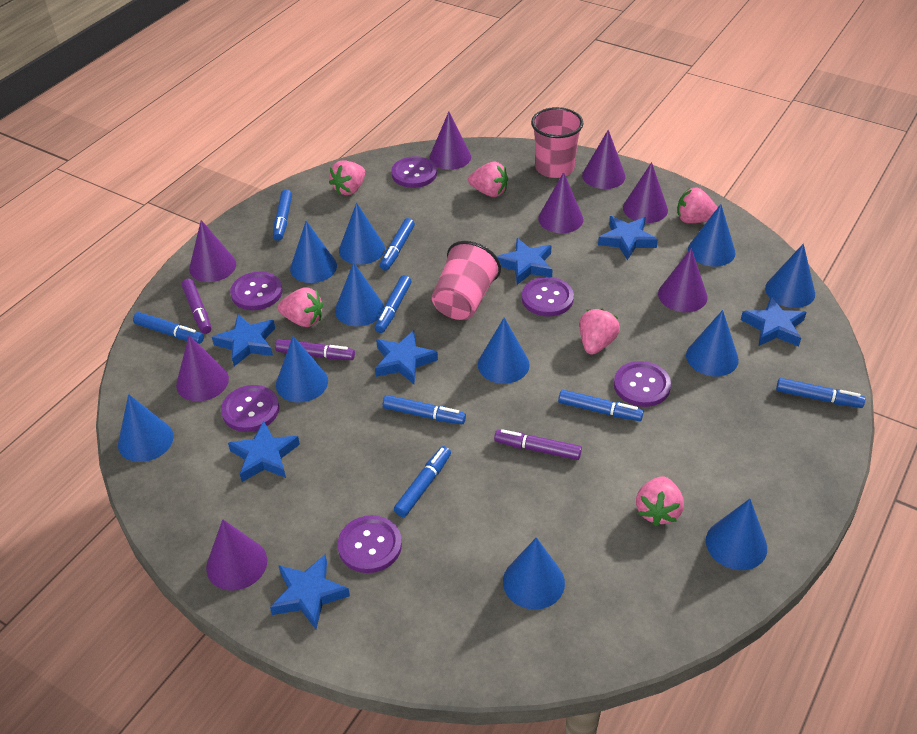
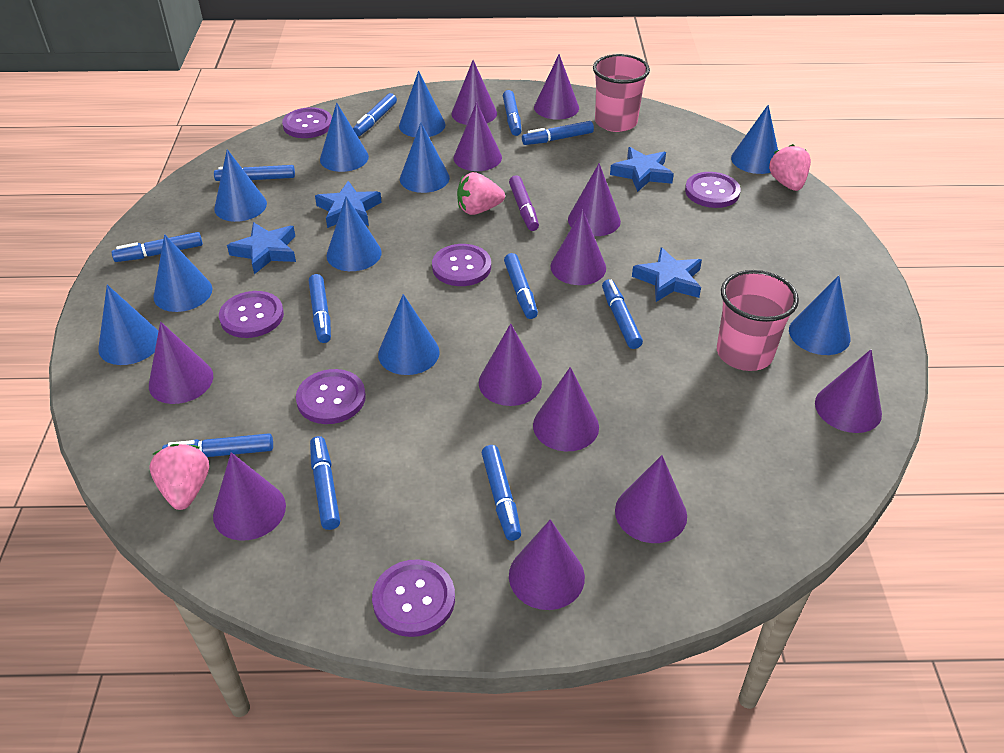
blue cone: [118,394,174,462] [276,336,328,403] [290,221,337,283] [335,262,384,326] [339,203,385,265] [478,317,530,384] [503,537,565,610] [686,310,739,376] [688,204,735,267] [706,499,767,570] [765,243,815,308] = 11 -> [98,285,158,365] [153,234,212,312] [214,149,267,222] [320,103,369,172] [326,196,382,271] [378,294,440,375] [399,71,445,137] [400,122,450,193] [731,105,778,174] [789,275,850,355] = 10
blue marker: [133,312,204,344] [273,190,292,241] [375,275,412,333] [380,218,415,270] [383,395,466,424] [394,446,451,517] [558,390,644,421] [776,378,865,408] = 8 -> [112,232,203,262] [162,433,273,457] [214,165,295,181] [309,274,331,343] [310,436,340,530] [353,93,397,136] [482,445,521,541] [503,90,521,136] [504,253,538,319] [522,121,594,145] [602,279,643,349] = 11
blue star: [212,314,275,366] [228,421,300,482] [270,554,350,629] [375,330,438,384] [497,238,553,285] [598,216,658,260] [741,297,807,347] = 7 -> [227,222,296,274] [315,181,382,228] [610,147,674,192] [632,247,702,302] = 4
pink strawberry: [278,287,323,327] [329,160,365,195] [468,162,508,197] [579,308,620,355] [636,476,684,526] [677,188,718,223] = 6 -> [150,444,209,510] [457,172,505,215] [769,144,811,191] = 3
purple cone: [176,335,229,402] [189,220,236,282] [206,519,267,591] [429,112,471,170] [538,172,584,233] [582,130,626,189] [623,162,668,223] [658,248,708,312] = 8 -> [149,322,213,404] [213,452,286,541] [451,60,497,125] [453,102,502,171] [479,323,542,406] [509,519,585,610] [533,367,599,451] [534,54,579,120] [550,209,606,285] [568,163,621,236] [615,455,687,543] [815,349,882,433] = 12
purple marker: [182,278,211,334] [275,339,355,360] [494,429,582,460] = 3 -> [509,175,539,231] = 1

